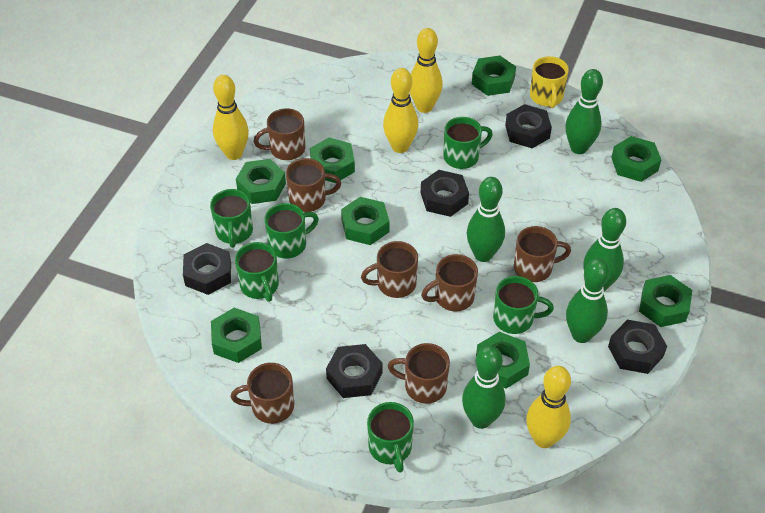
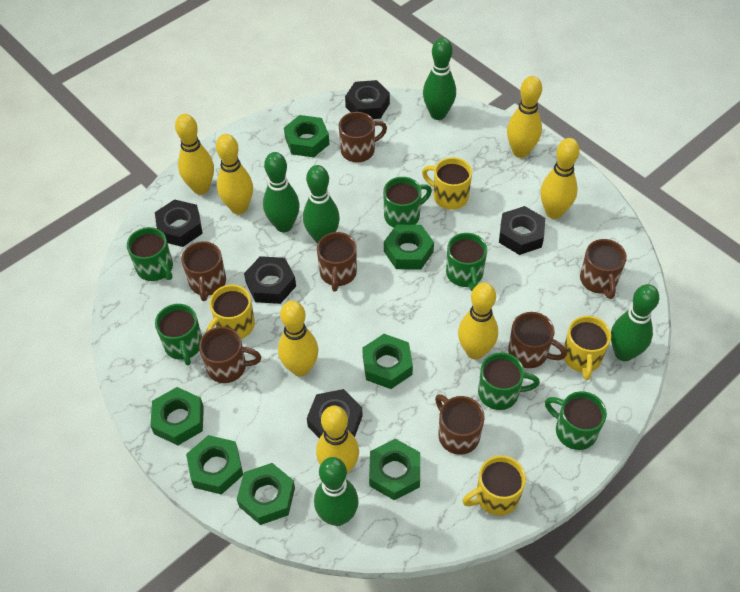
green nut: [211,308,262,363] [236,159,286,204] [310,137,355,183] [341,197,389,245] [472,56,516,96] [476,332,530,389] [611,136,661,182] [639,275,692,327] = 8 -> [150,387,204,445] [186,435,243,495] [237,463,295,525] [284,115,329,157] [362,334,413,389] [369,439,420,500] [384,225,434,270] = 7
yellow bowling pin: [213,75,249,160] [383,68,418,153] [410,28,443,113] [526,366,571,448] = 4 -> [175,114,214,195] [216,134,253,214] [278,301,318,377] [316,406,359,473] [458,282,498,359] [507,76,542,158] [540,138,580,219] = 7
yellow mug: [530,56,569,108] = 1 -> [206,285,255,339] [422,157,472,210] [462,455,526,516] [564,316,611,380] = 4

